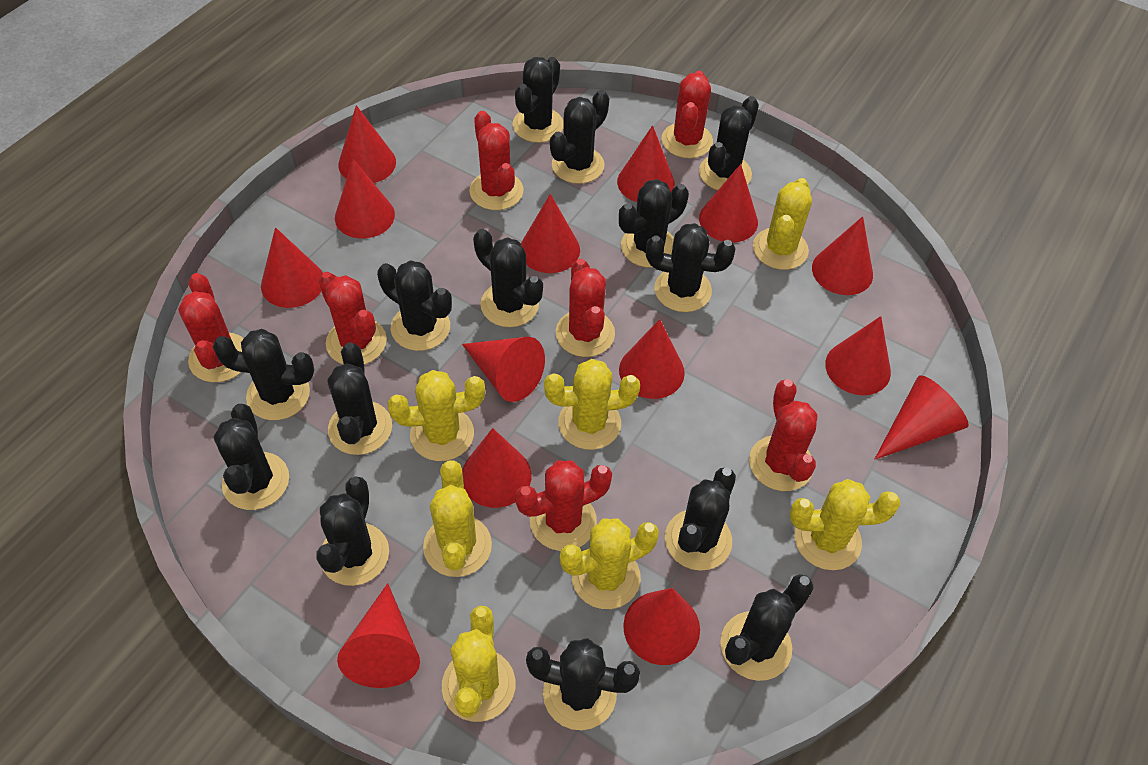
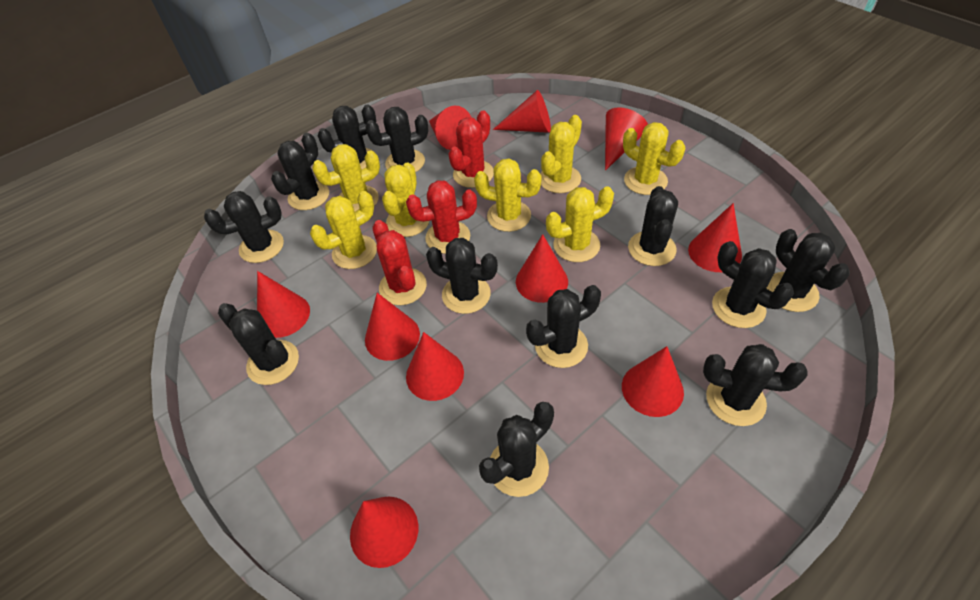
black cactus: [213,329,314,420] [214,404,289,510] [316,477,389,586] [327,343,392,455] [377,260,452,351] [473,229,543,327] [513,57,564,143] [526,638,640,730] [550,90,609,184] [619,179,689,268] [646,223,736,312] [665,468,736,571] [699,96,759,190] [720,574,814,681] = 14 -> [204,191,284,263] [218,303,299,385] [271,133,329,210] [318,104,376,169] [365,107,428,173] [426,238,498,314] [479,402,554,497] [526,285,601,368] [628,186,678,266] [703,344,808,426] [712,241,794,328] [766,229,850,312] = 12
red cactus: [178,273,244,382] [319,272,387,365] [469,111,523,210] [515,460,612,551] [556,259,615,357] [662,71,713,158] [749,379,818,491] = 7 -> [372,220,427,305] [406,180,477,254] [448,111,494,188] = 3
red cone: [261,227,323,308] [335,159,395,239] [337,583,420,688] [338,105,396,183] [462,337,545,402] [462,428,532,508] [521,194,580,273] [617,125,675,202] [619,319,685,399] [623,588,700,665] [699,164,758,243] [812,216,873,295] [825,316,891,395] [874,375,969,460] = 14 -> [257,271,310,338] [350,497,418,568] [365,293,420,361] [406,332,464,401] [429,106,472,150] [493,90,551,133] [516,234,568,303] [605,107,648,171] [622,346,684,417] [688,203,742,272] = 10

